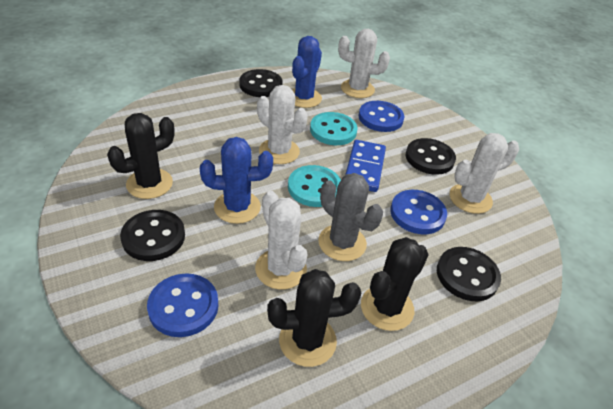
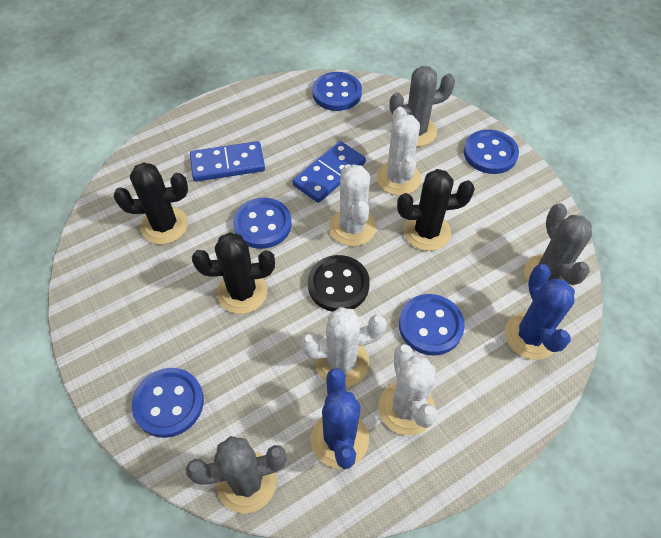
black button: [120,210,185,261] [239,69,283,97] [406,138,456,175] [437,247,501,301] = 4 -> [308,255,370,312] = 1
blue button: [147,274,219,337] [359,101,405,132] [390,190,447,234] = 3 -> [132,368,204,438] [233,197,291,249] [312,72,362,111] [399,294,465,356] [464,129,519,174] = 5
blue domino: [345,140,386,192] = 1 -> [190,141,265,182] [293,141,366,203] = 2
grey cactus: [318,173,383,261] = 1 -> [186,436,287,514] [390,66,455,147] [524,203,592,287] = 3
turquoise button: [288,165,341,207] [310,112,358,145] = 2 -> none = 0

